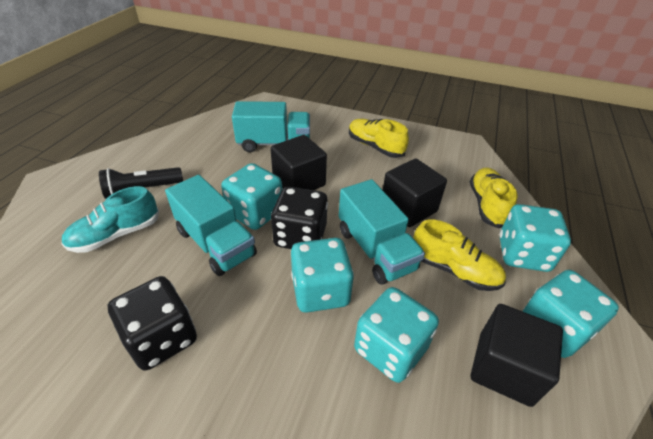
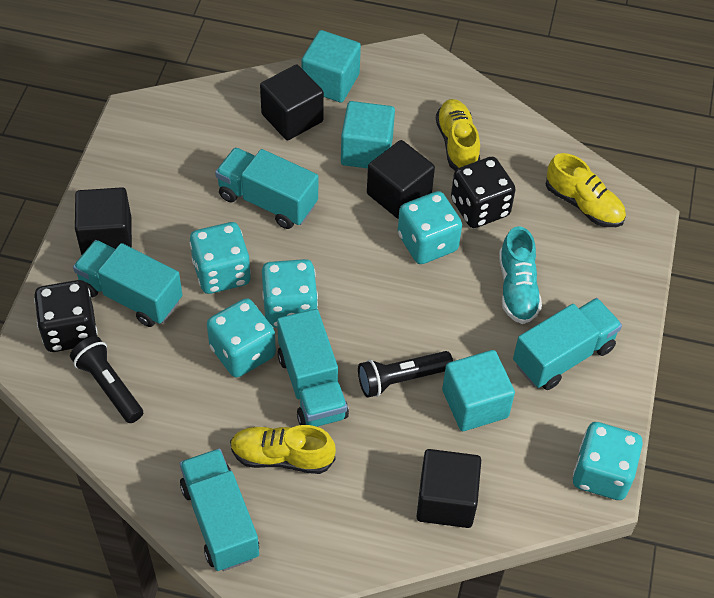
black cube: [270,135,327,190] [383,159,447,227] [471,304,563,407] = 3 -> [75,187,132,255] [260,64,324,140] [367,140,435,219] [416,449,481,528] = 4
black flashlight: [99,167,183,199] = 1 -> [70,336,143,423] [358,351,453,398] = 2
turquoise cube: none = 0 -> [302,30,361,102] [341,101,395,168] [442,350,515,431] = 3
turquoise truck: [165,175,257,276] [232,101,310,152] [339,179,425,285] = 3 -> [73,240,182,327] [180,448,259,571] [215,147,318,229] [277,309,349,427] [513,298,622,390] = 5

